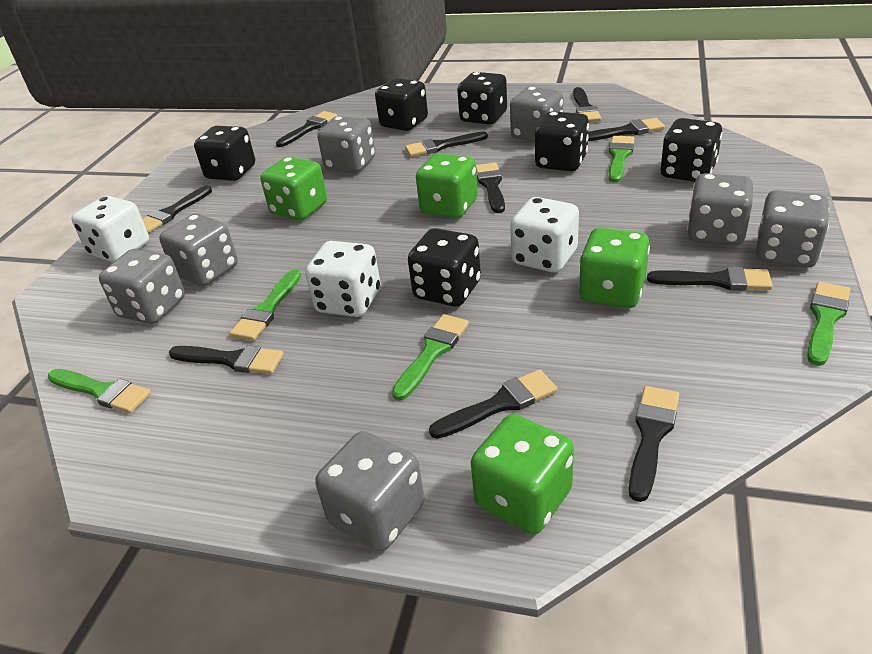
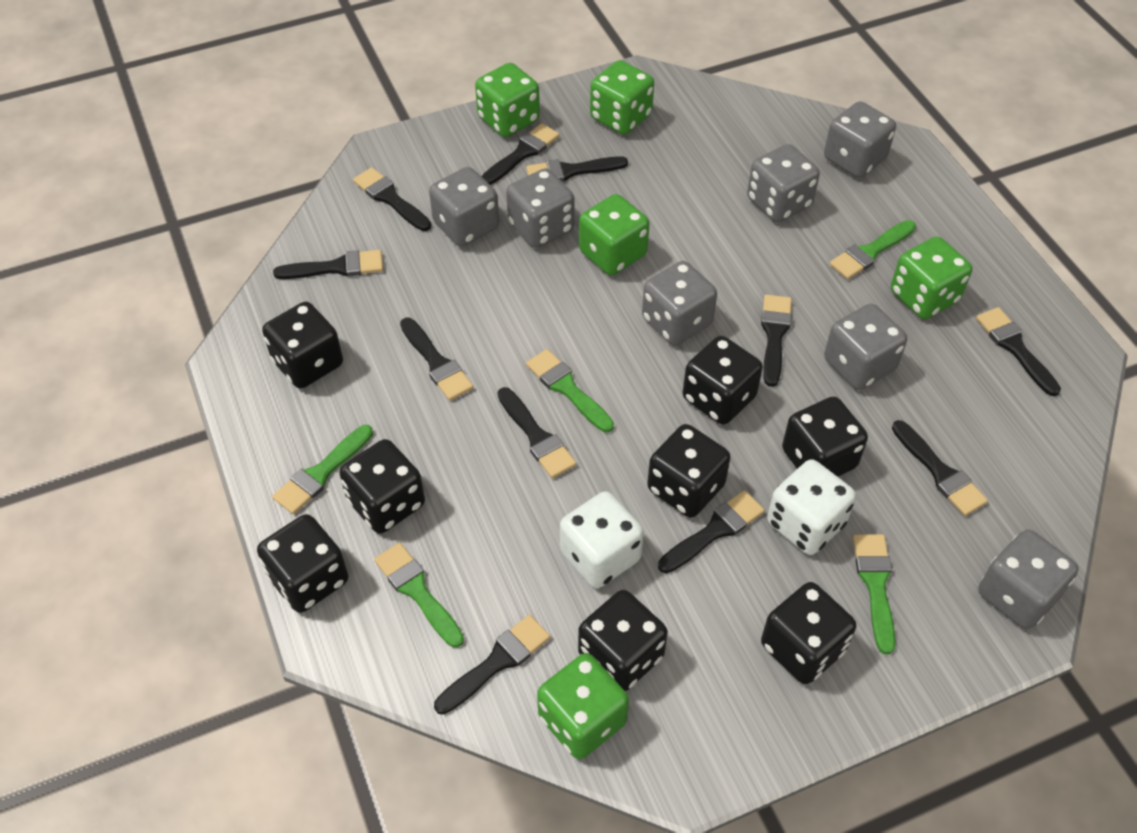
black brush: [142,186,212,233] [169,345,284,374] [276,111,337,147] [405,131,488,157] [429,369,558,439] [476,163,505,213] [573,87,601,122] [588,118,665,141] [629,386,679,502] [647,267,773,291] = 10 -> [273,250,383,279] [353,167,431,231] [400,318,474,401] [434,615,550,715] [481,123,559,185] [498,387,577,478] [526,156,628,182] [658,490,765,573] [761,295,792,387] [892,420,988,516] [976,307,1061,396] = 11
black dice: [194,126,255,181] [375,78,428,131] [408,228,481,307] [457,72,507,125] [535,111,589,171] [661,118,722,182] = 6 -> [257,514,348,613] [262,302,343,389] [339,439,425,534] [578,590,668,691] [647,424,730,518] [683,336,763,425] [761,582,856,684] [782,397,868,477] = 8
green dice: [260,157,327,220] [416,153,478,218] [471,414,574,534] [579,228,650,308] = 4 -> [475,63,540,137] [537,653,629,759] [579,194,650,275] [590,60,654,135] [891,236,972,319] = 5
white dice: [71,196,149,262] [305,241,380,317] [510,197,579,273] = 3 -> [560,491,644,588] [767,459,856,555] = 2

